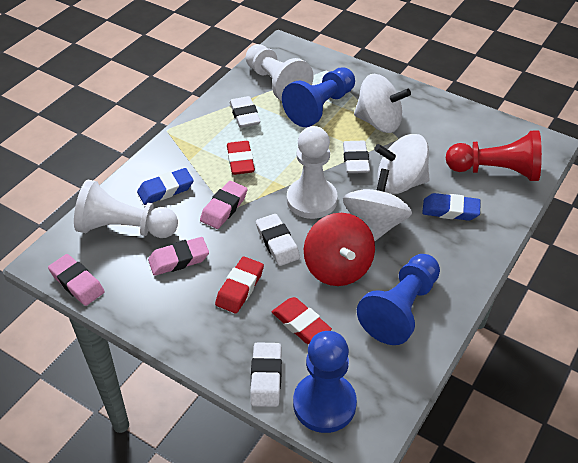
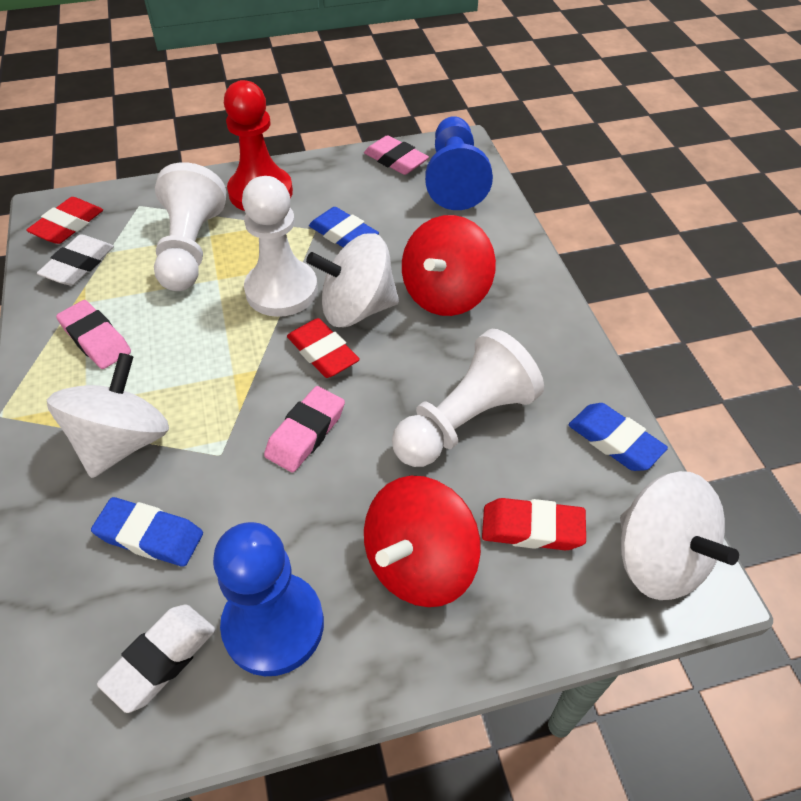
blue eraser: [137,168,194,205] [422,193,481,221] = 2 -> [91,497,203,567] [309,207,379,247] [568,403,668,471] = 3
blue pawn: [282,67,355,127] [293,331,357,433] [357,254,440,345] = 3 -> [213,522,324,676] [425,116,493,210] = 2
red spinning top: [304,213,375,286] = 1 -> [364,476,481,607] [402,215,496,316] = 2
white eraser: [230,96,261,128] [250,342,282,407] [256,214,300,266] [343,141,370,173] = 4 -> [37,234,114,286] [97,605,216,713] = 2

